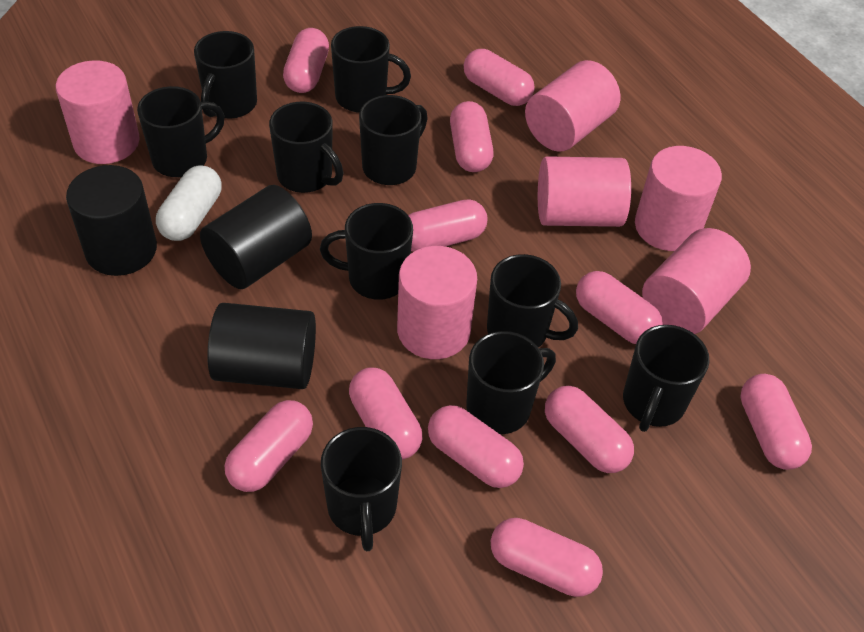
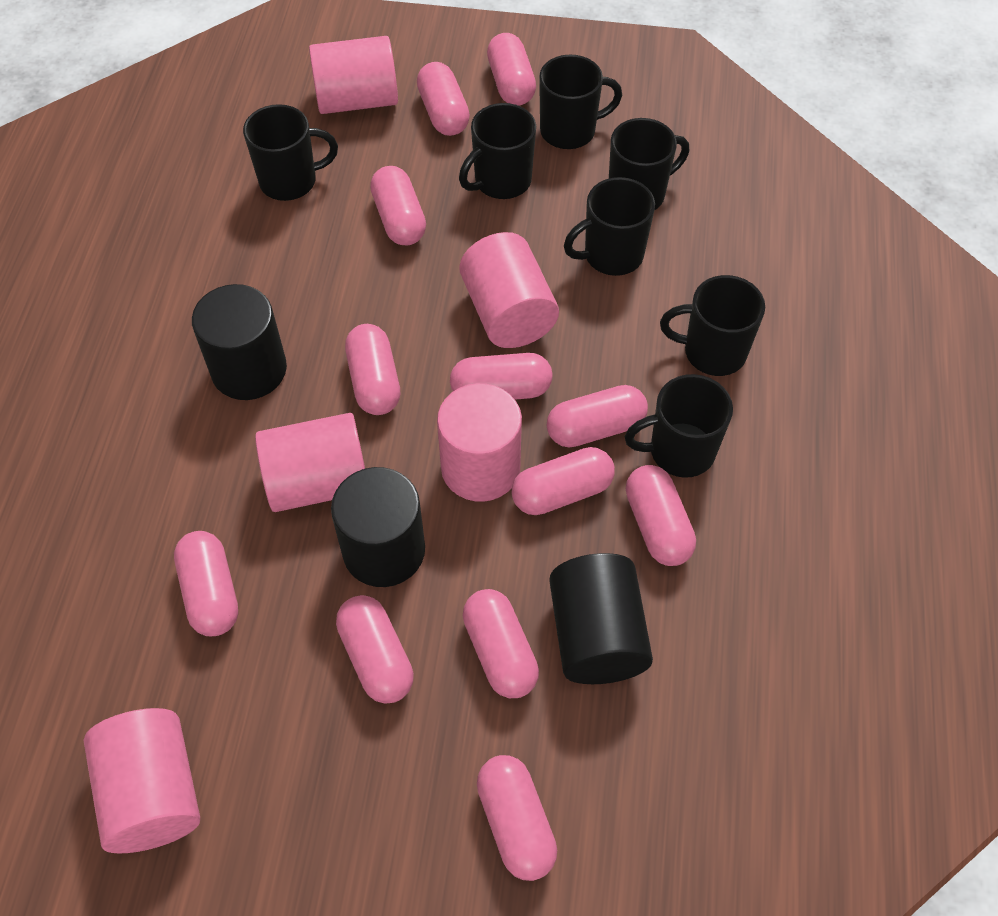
black mug: [137,86,225,177] [194,31,257,119] [269,102,343,193] [320,203,413,300] [321,427,402,551] [331,26,411,113] [359,95,428,185] [466,331,556,434] [487,254,578,348] [623,325,710,432] = 10 -> [243,104,338,201] [459,103,536,199] [539,55,622,149] [564,177,655,276] [609,118,689,210] [625,374,733,478] [660,275,765,376] = 7
pink capsule: [225,400,313,492] [283,28,329,93] [349,368,422,460] [408,199,487,252] [428,405,524,488] [450,101,493,172] [464,49,535,106] [491,518,603,597] [545,386,634,473] [576,271,663,344] [740,374,812,470] = 11 -> [174,531,238,636] [336,595,414,704] [345,324,400,415] [370,166,426,245] [417,62,470,136] [450,353,552,400] [463,589,539,698] [477,755,557,881] [487,33,536,106] [512,447,615,515] [547,385,648,447] [626,465,696,566] = 12
pink cylinder: [56,60,140,164] [397,246,477,359] [525,60,620,152] [538,156,631,227] [635,146,722,251] [642,228,751,334] = 6 -> [83,708,200,853] [255,413,365,512] [309,36,398,114] [437,383,522,502] [459,232,559,348] = 5
white capsule: [156,165,222,241] = 1 -> none = 0

